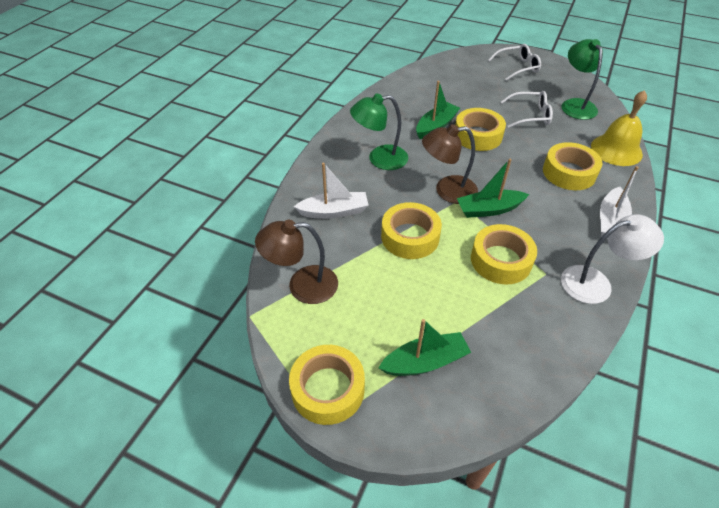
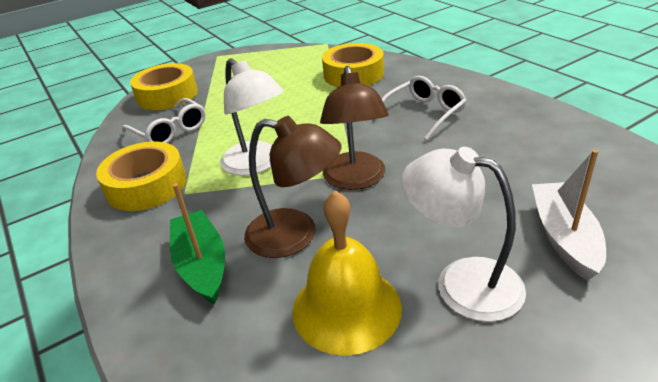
green boat: [379,319,471,376] [416,81,460,139] [457,159,529,218] = 3 -> [170,183,225,305] = 1
green lamp: [350,93,408,170] [561,39,603,120] = 2 -> none = 0
white boat: [294,163,368,219] [600,166,639,239] = 2 -> [532,150,606,281] = 1
white lamp: [561,214,664,304] = 1 -> [220,58,284,176] [401,147,526,322] = 2
yellow tape: [289,345,365,425] [381,202,442,259] [455,108,506,151] [471,224,537,284] [543,142,602,190] = 5 -> [96,141,186,211] [130,63,198,110] [322,43,384,87] = 3

